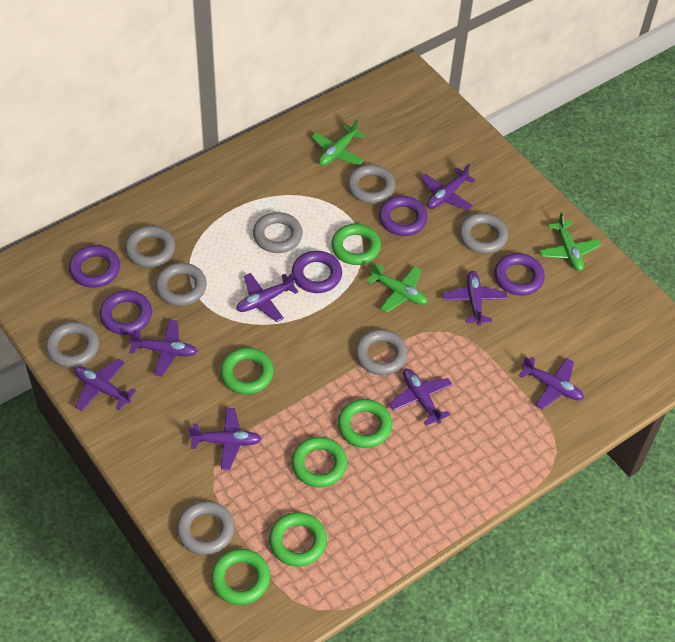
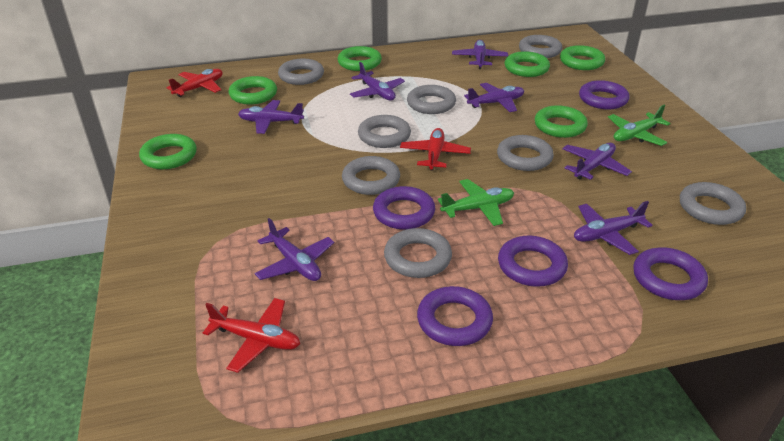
green plane: [311,120,365,166] [367,263,427,313] [539,212,601,271] = 3 -> [438,179,514,226] [608,105,671,146] = 2
purple plane: [74,359,137,411] [128,320,198,376] [188,408,261,470] [236,273,299,322] [389,369,453,426] [421,164,476,210] [443,271,508,326] [519,357,584,410] = 8 -> [238,100,304,134] [255,218,334,281] [350,62,405,100] [452,40,508,69] [464,83,524,112] [562,143,632,180] [574,201,653,255] = 7
red plane: none = 0 -> [166,69,223,97] [203,298,300,373] [400,128,471,171] = 3

